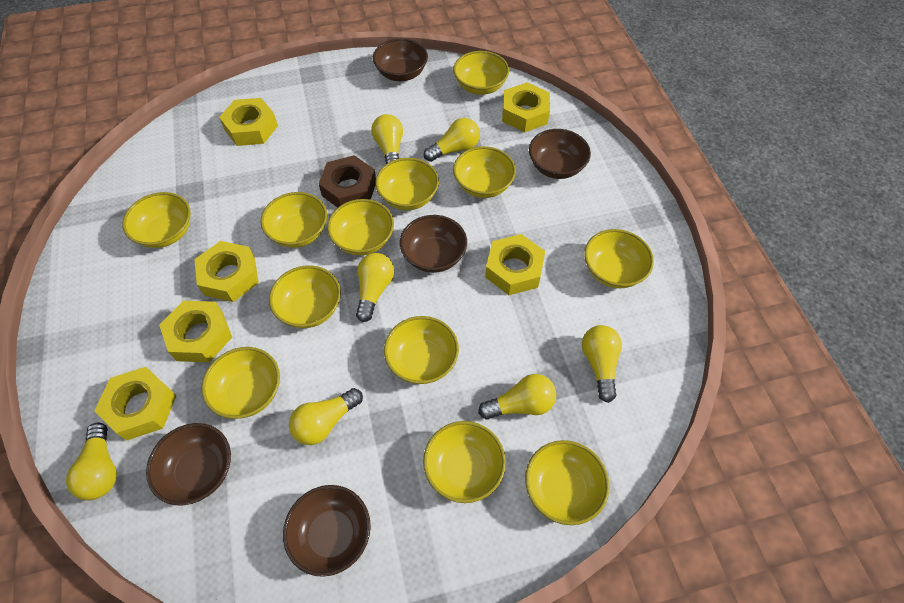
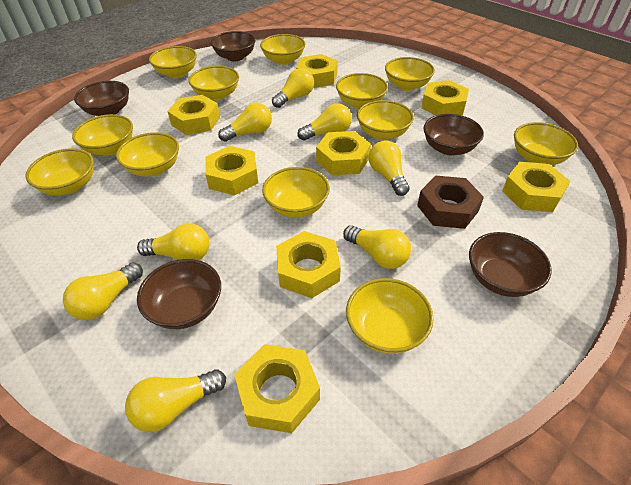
yellow light bulb: [66,422,117,500] [289,388,363,445] [356,253,394,322] [371,114,403,164] [424,118,480,162] [478,374,556,420] [582,325,622,403] = 7 -> [63,262,143,320] [125,369,226,432] [137,223,209,260] [218,103,272,142] [272,68,314,108] [298,103,352,140] [343,225,411,269] [369,140,410,196] = 8
yellow nut: [94,367,177,440] [159,301,232,362] [194,241,259,302] [219,98,278,146] [485,234,545,295] [502,82,550,132] = 6 -> [167,95,220,135] [205,146,258,195] [234,344,320,433] [276,231,341,298] [296,54,338,88] [316,131,371,175] [421,80,469,116] [502,162,570,212] = 8

